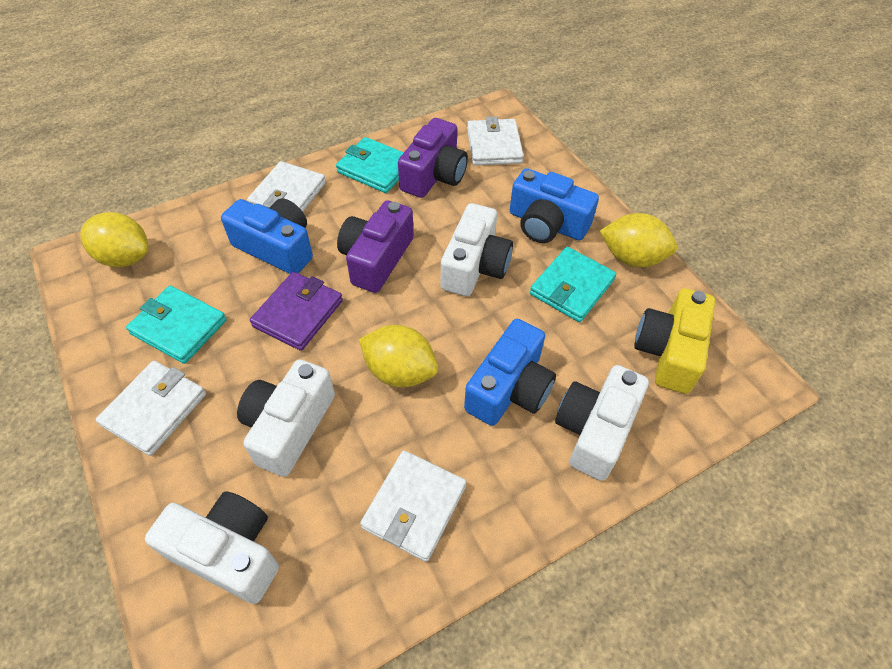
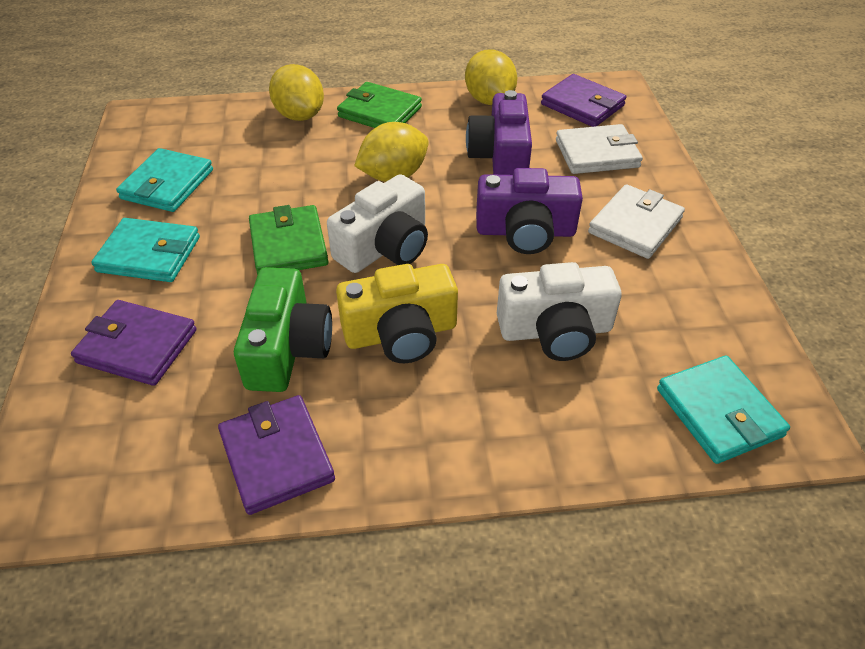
blue camera: [221,198,313,274] [464,319,556,426] [510,168,599,243] = 3 -> none = 0
green camera: none = 0 -> [234,267,332,392] = 1
green wallet: none = 0 -> [249,205,328,275] [337,82,422,128] = 2
purple wallet: [250,272,343,351] = 1 -> [71,300,197,386] [218,395,335,515] [541,74,627,127] = 3
white camera: [145,491,279,604] [237,359,335,477] [441,203,513,296] [555,365,649,481] = 4 -> [327,174,428,273] [497,262,622,361] = 2
white wallet: [96,361,206,456] [247,161,326,212] [360,450,466,562] [467,116,524,166] = 4 -> [556,124,643,174] [588,184,685,259] = 2

